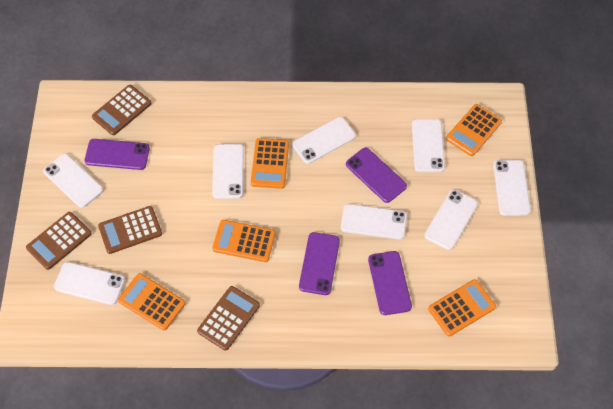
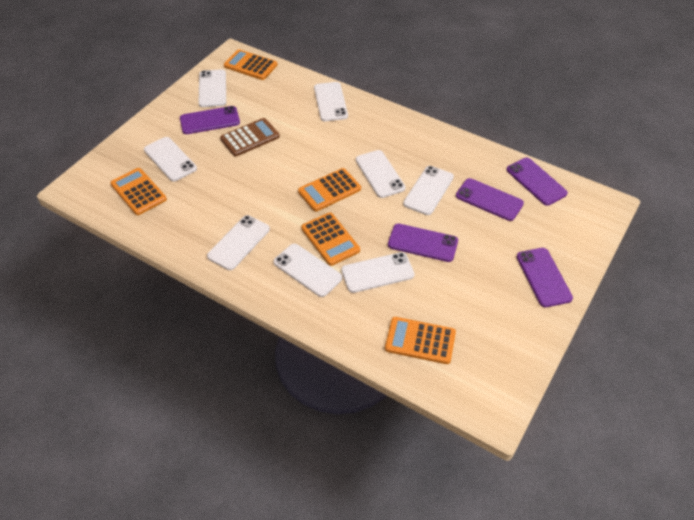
brown calculator: [26,212,92,270] [92,85,152,135] [98,206,162,254] [197,286,260,351] = 4 -> [220,118,280,157] = 1
purple phone: [85,139,150,170] [299,232,340,295] [346,148,407,203] [368,251,412,315] = 4 -> [180,106,240,134] [388,224,458,262] [456,178,524,221] [506,158,568,206] [517,248,573,307] = 5

